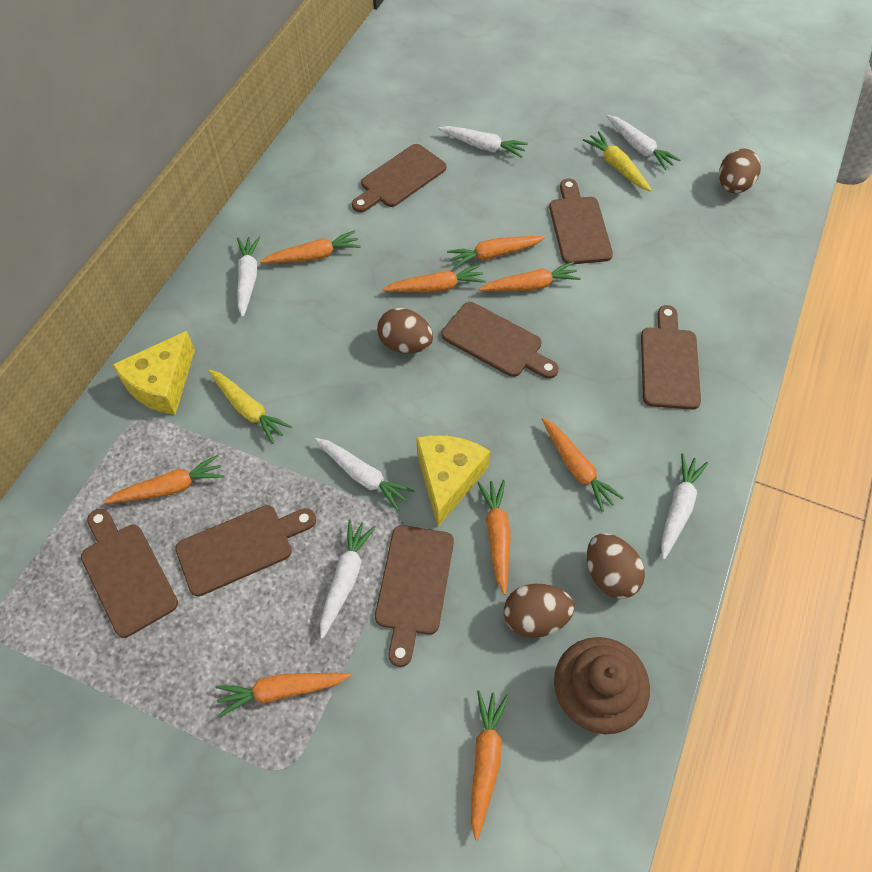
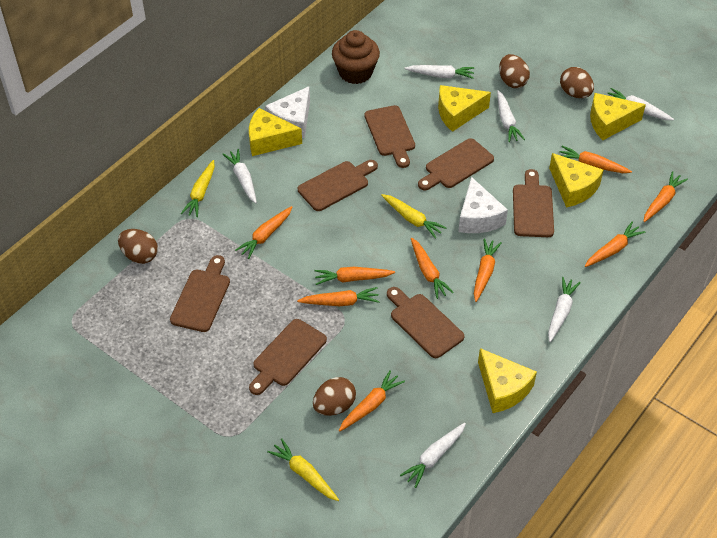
white cheese: none = 0 -> [265,86,310,138] [458,177,508,233] = 2
yellow carrot: [209,370,292,444] [583,131,652,192] = 2 -> [181,160,215,217] [267,438,339,501] [381,194,447,239] = 3
yellow cheese: [112,331,195,415] [416,435,490,527] = 2 -> [249,108,302,156] [438,85,491,132] [478,348,537,413] [549,153,604,207] [590,93,646,140] = 5

